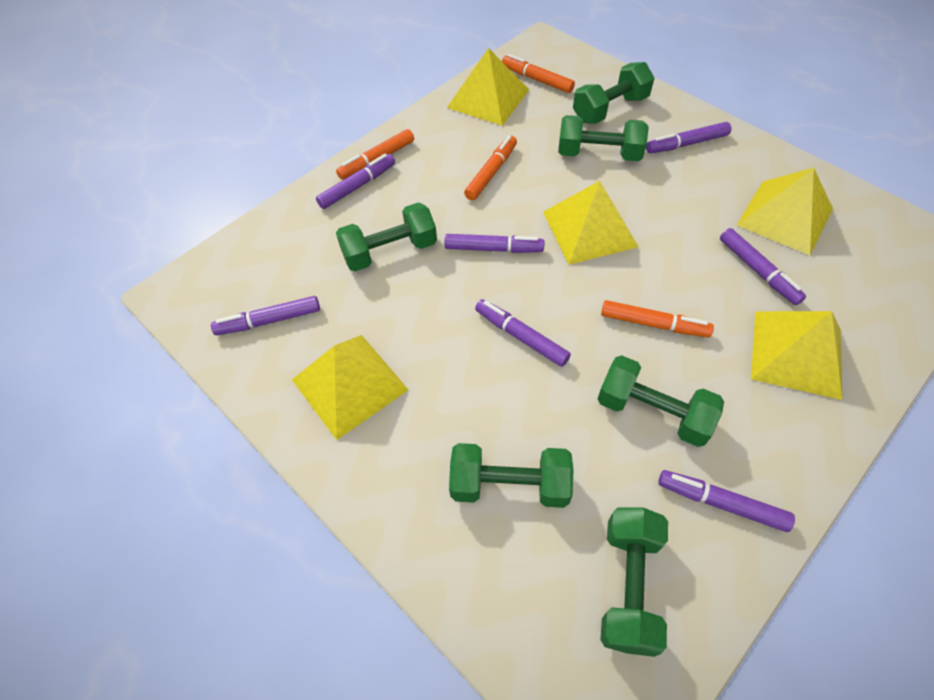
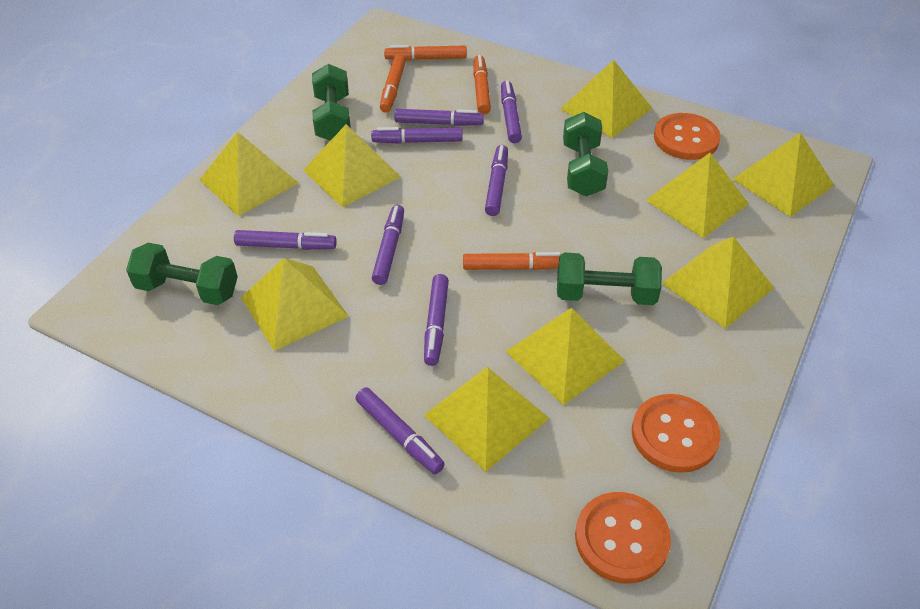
green dumbbell: [336,202,437,271] [449,443,574,508] [558,115,649,161] [573,62,654,124] [598,355,724,447] [601,507,668,657] = 6 -> [126,243,238,305] [312,64,351,141] [557,253,662,305] [563,112,608,197] = 4
orange button: none = 0 -> [575,492,671,583] [632,394,721,473] [654,113,721,160] = 3
purple marker: [211,296,320,335] [316,154,395,209] [445,234,545,253] [475,299,571,367] [646,122,731,154] [658,470,795,532] [720,228,806,305] = 7 -> [234,230,337,250] [356,387,445,474] [371,127,462,144] [372,205,404,285] [394,109,484,126] [424,274,449,366] [485,145,508,216] [501,80,522,143] = 8
yellow pyramid: [292,335,409,440] [447,48,529,126] [543,181,638,265] [737,168,833,255] [751,311,842,400] = 5 -> [200,132,298,216] [241,258,349,351] [303,124,401,208] [423,367,549,472] [505,308,625,406] [561,60,653,138] [645,153,749,238] [662,236,774,329] [732,133,834,217] = 9

